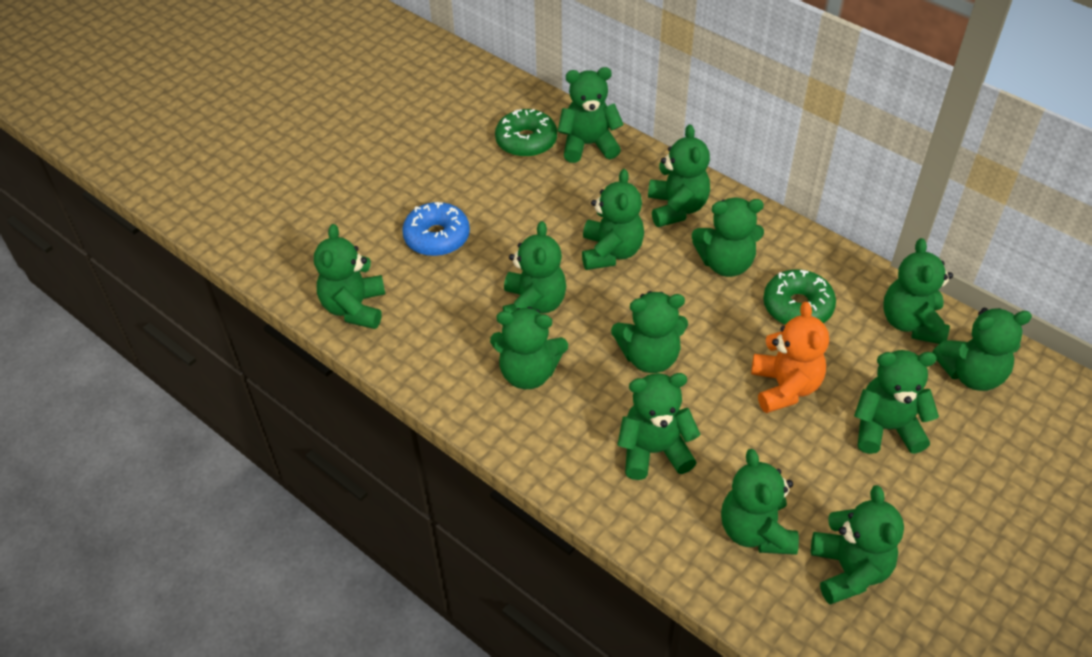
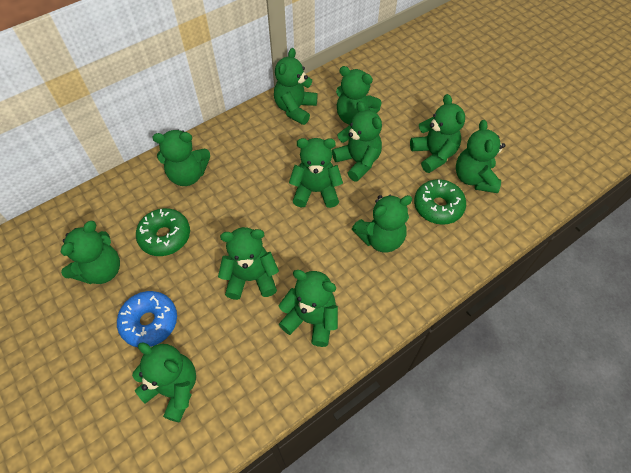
green teddy bear: [314,224,385,329] [490,307,568,389] [503,221,566,313] [557,67,624,163] [582,169,644,270] [611,291,688,373] [617,373,701,480] [648,124,710,227] [692,198,764,277] [721,449,799,555] [811,485,904,605] [854,350,939,454] [884,238,953,344] [932,308,1032,391] = 14 -> [61,221,120,284] [132,342,196,423] [152,130,210,186] [218,227,279,300] [274,48,318,125] [278,270,338,347] [289,138,343,208] [332,101,382,182] [336,66,382,125] [352,195,412,253] [410,94,465,173] [456,120,505,193] = 12
orange teddy bear: [751,302,829,413] = 1 -> none = 0

